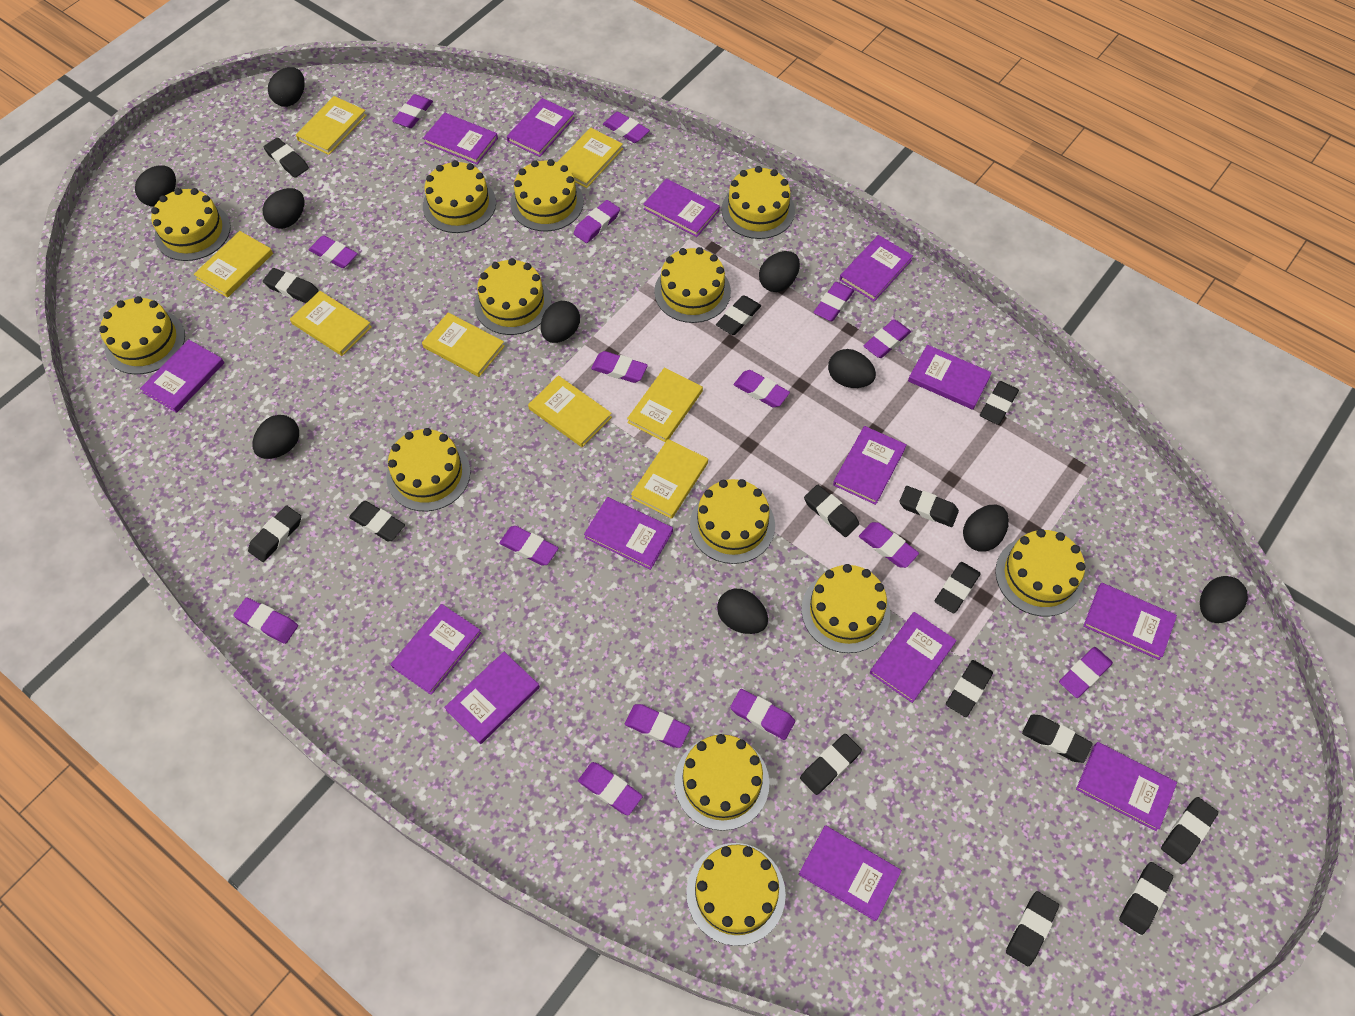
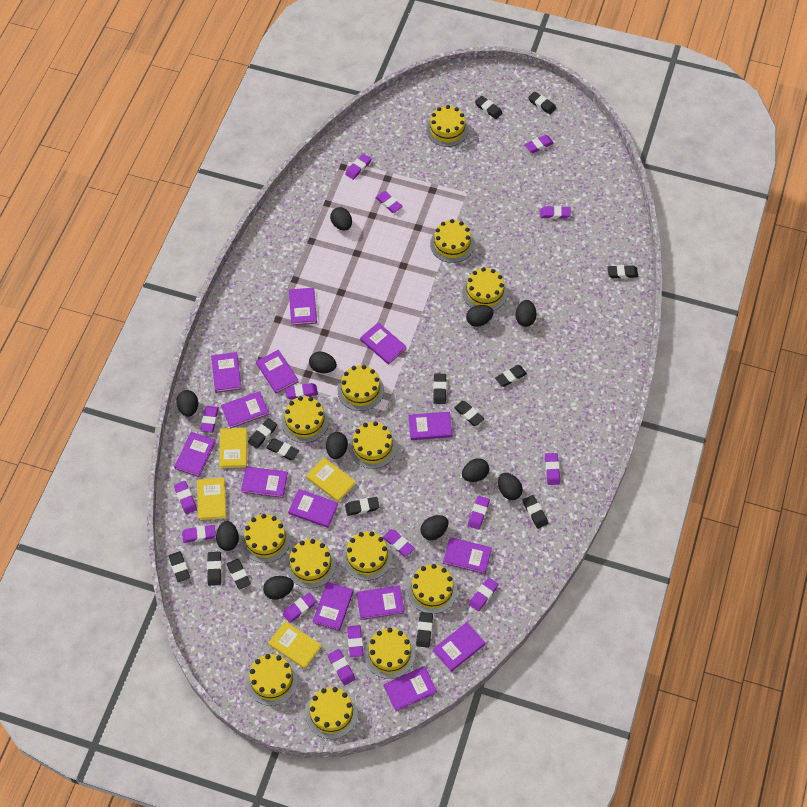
black egg: [135,165,176,207] [253,415,299,459] [263,188,304,229] [268,67,305,107] [541,301,580,343] [717,589,768,634] [759,251,800,292] [828,349,876,388] [963,505,1009,552] [1200,576,1248,623] = 10 -> [176,390,198,417] [216,521,239,551] [263,576,294,600] [309,352,337,373] [326,432,348,459] [330,207,352,230] [420,515,448,540] [462,458,489,482] [466,305,494,327] [498,473,523,500] [515,300,537,327] = 11
black eraser: [248,505,301,562] [263,268,318,303] [264,138,309,178] [349,501,405,542] [716,295,761,335] [800,734,862,795] [804,485,859,537] [899,486,959,527] [935,562,981,614] [946,660,993,717] [980,381,1019,425] [1006,891,1059,966] [1022,715,1093,763] [1119,862,1173,935] [1161,797,1218,864] = 15 -> [169,551,190,582] [207,552,222,586] [227,559,251,590] [248,418,277,449] [266,438,299,460] [345,497,379,516] [416,612,433,648] [433,374,447,404] [454,401,484,426] [475,96,503,119] [495,365,527,387] [523,495,548,529] [528,91,556,114] [607,265,638,278] = 14
yellow book: [194,231,273,298] [290,291,372,356] [296,96,367,155] [422,312,505,377] [528,375,612,447] [558,128,623,188] [627,368,703,442] [631,439,708,519] = 8 -> [197,478,226,520] [219,428,247,468] [268,621,321,669] [306,457,356,502] = 4

